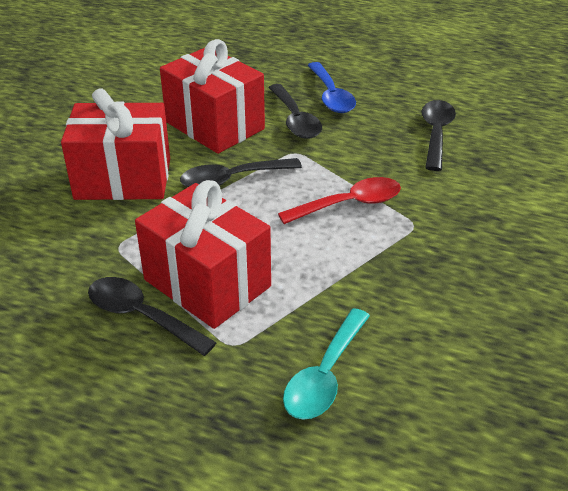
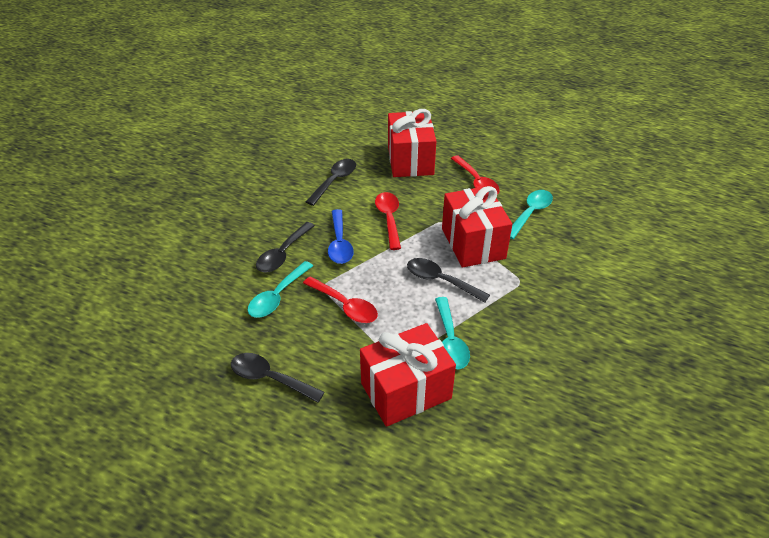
red spoon: [278,177,401,224] = 1 -> [303,277,378,323] [375,192,401,250] [451,155,500,194] = 3
turquoise spoon: [283,308,370,420] = 1 -> [247,261,313,318] [435,297,470,370] [510,190,553,239] = 3

